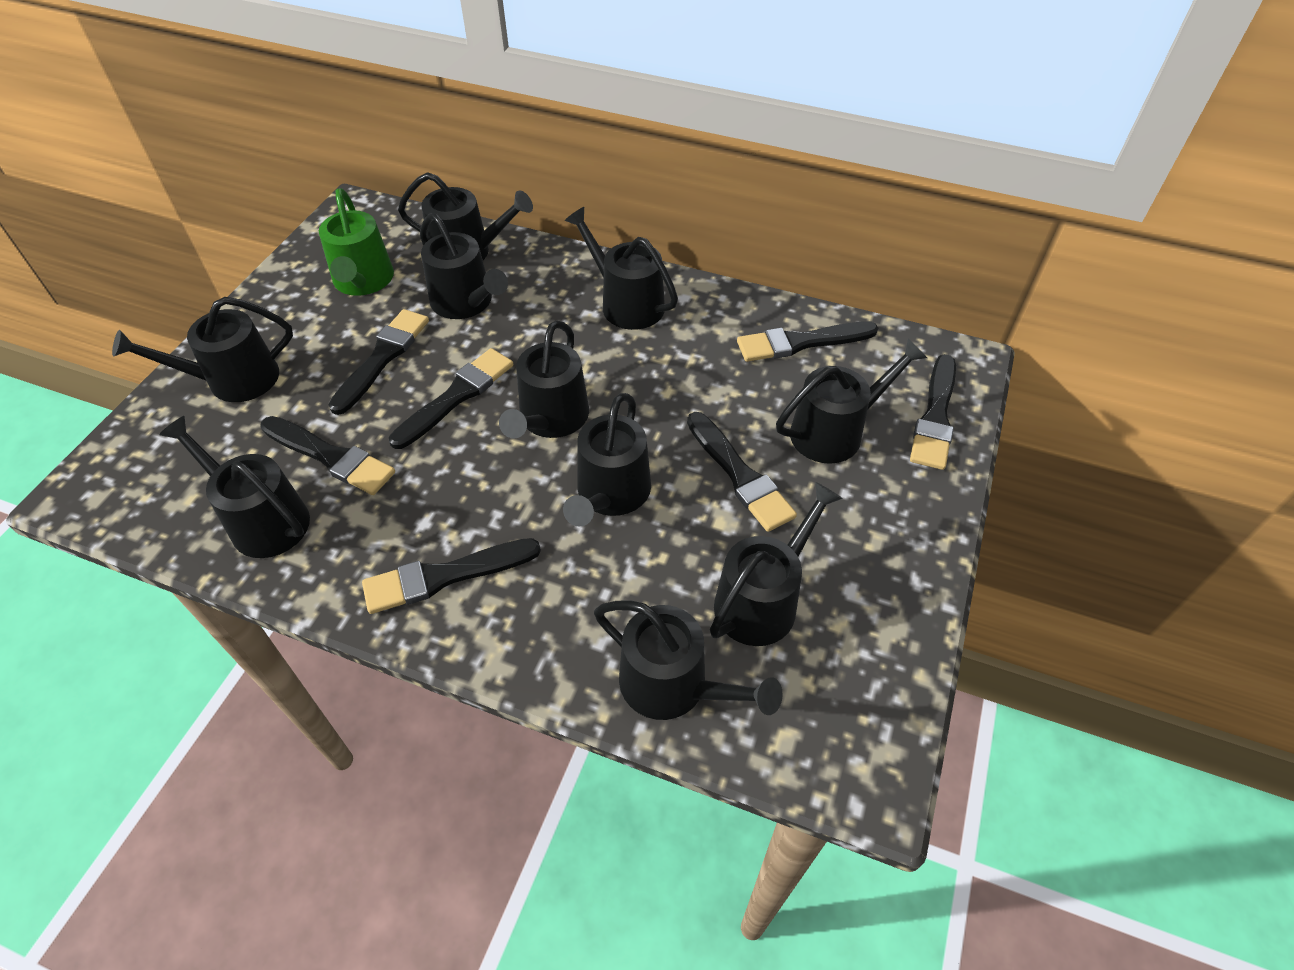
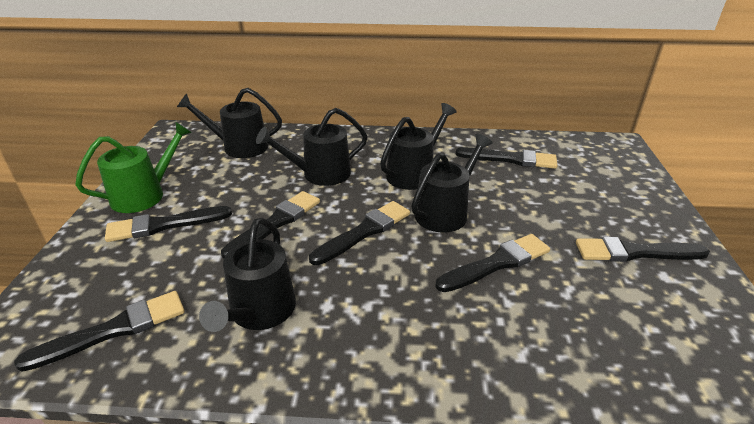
black watering can: [112,297,293,402] [159,416,310,558] [398,172,533,260] [420,213,508,319] [499,320,589,439] [563,393,651,527] [565,207,678,330] [594,601,783,720] [710,482,843,646] [776,339,927,464] = 10 -> [177,88,282,158] [199,218,296,332] [256,108,368,186] [380,103,457,190] [411,134,493,233] = 5

